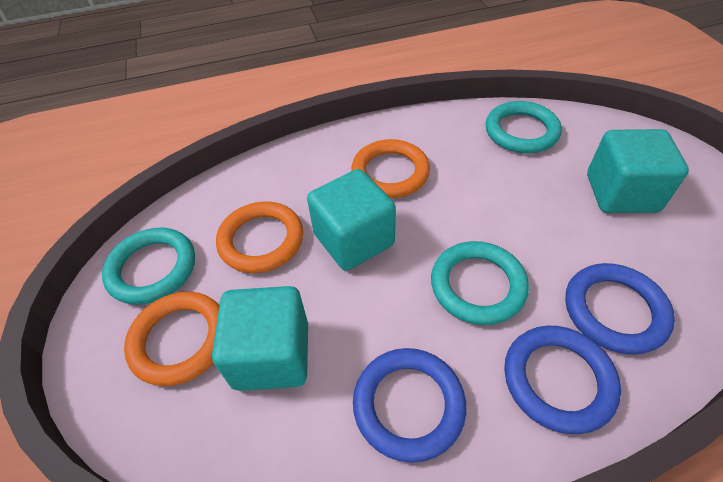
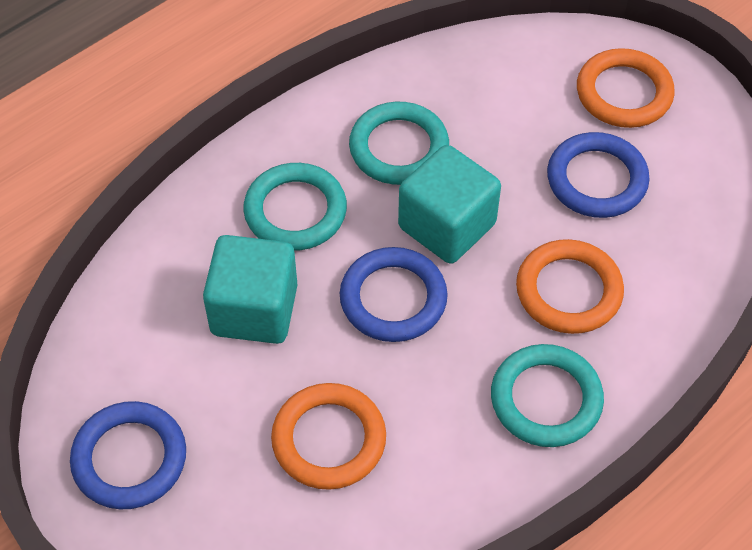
turquoise cube: [212,286,308,391] [307,169,396,271] [587,129,689,213] = 3 -> [203,235,297,344] [398,145,501,264] = 2

